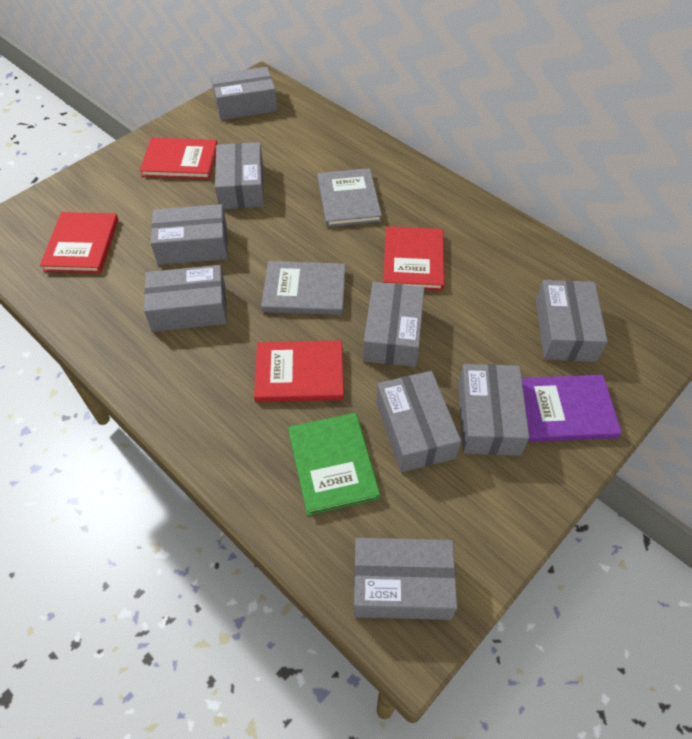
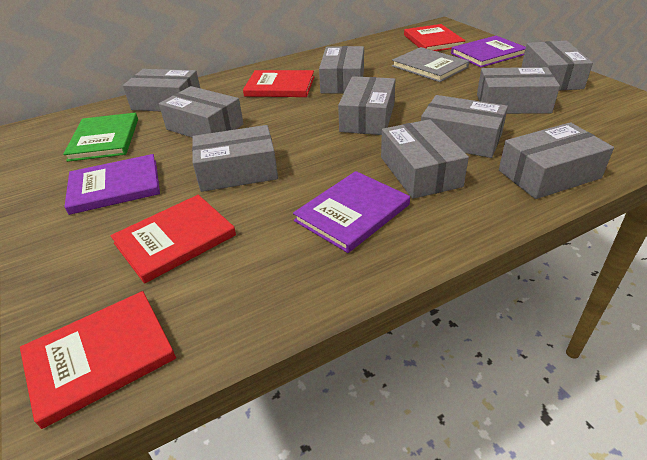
grey book: [261,261,346,315] [318,168,382,227] = 2 -> [392,47,469,82] = 1
grey box: [144,265,227,332] [151,204,227,265] [211,67,277,120] [215,142,264,209] [354,538,457,620] [363,282,425,367] [376,371,461,472] [458,364,529,456] [536,280,608,362] = 9 -> [123,69,200,111] [159,86,244,138] [192,125,278,192] [319,46,364,94] [338,76,396,135] [381,119,469,199] [421,95,508,158] [477,67,560,114] [499,122,614,199] [522,41,593,91] = 10
purple book: [522,375,622,442] = 1 -> [64,154,160,215] [293,171,410,253] [451,36,526,68] = 3

